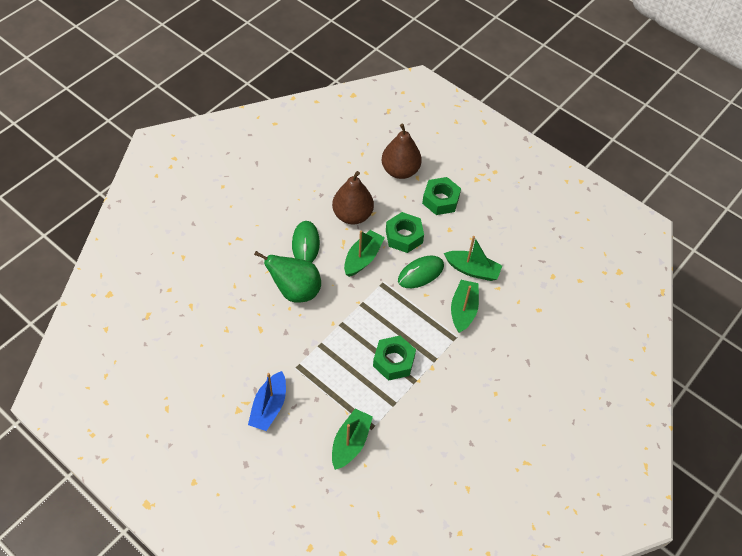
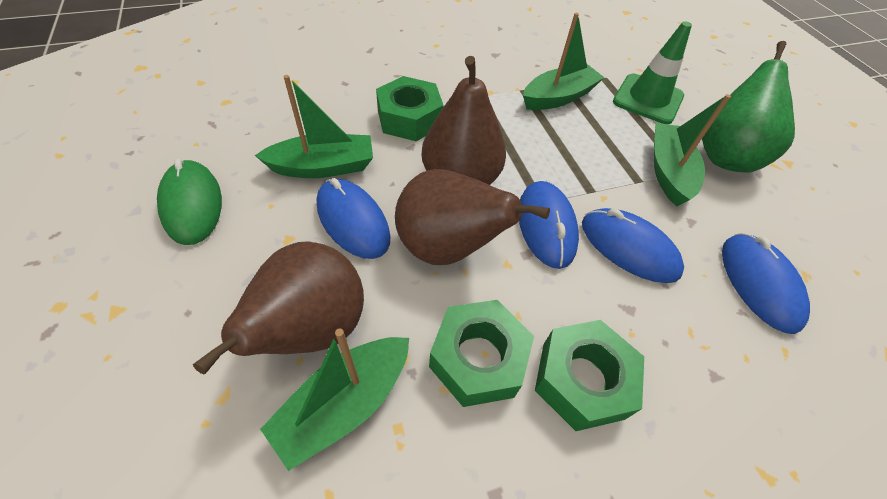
blue boat: [248,371,286,431] = 1 -> none = 0
blue mouse: none = 0 -> [316,178,391,259] [519,181,579,269] [582,208,684,283] [722,233,810,334] = 4
brown pear: [332,171,374,225] [382,124,422,179] = 2 -> [193,241,364,375] [395,169,550,265] [421,56,506,185] = 3
green mouse: [292,221,320,263] [398,256,444,288] = 2 -> [157,159,222,245] = 1
green traffic cone: none = 0 -> [613,21,692,124] = 1

